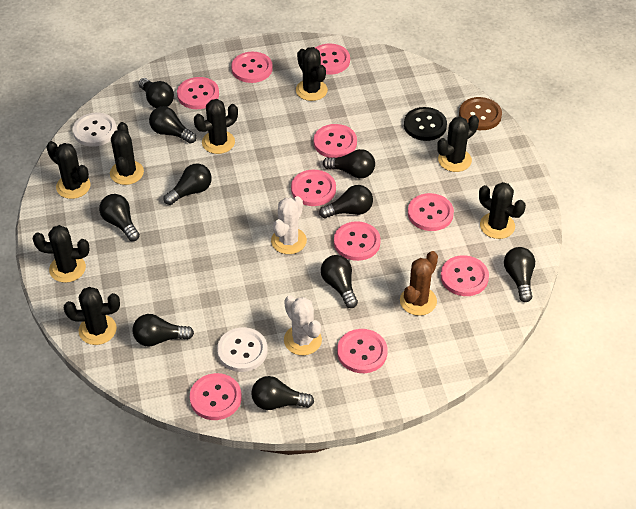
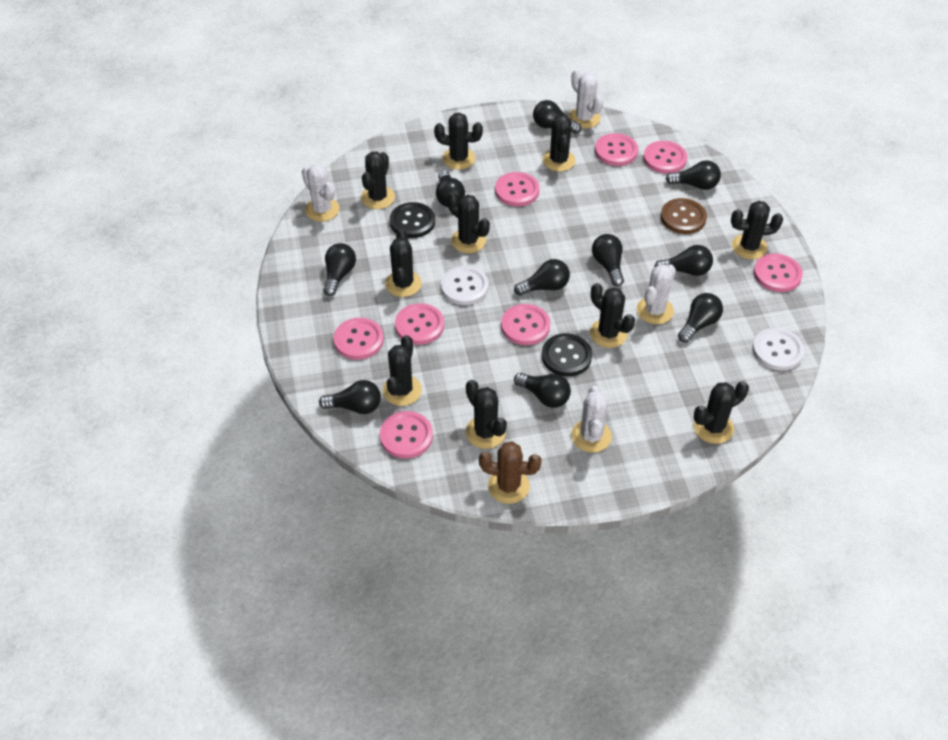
black button: [404,107,447,141] = 1 -> [390,202,435,238] [542,334,592,376] = 2
black cactus: [33,225,89,283] [46,141,91,199] [64,287,120,345] [110,122,144,185] [194,99,238,154] [296,47,328,101] [437,115,479,172] [479,182,526,239] = 8 -> [361,152,395,209] [383,335,422,406] [385,230,422,297] [434,113,483,170] [447,192,490,253] [465,380,507,449] [543,114,575,171] [590,283,635,348] [693,381,749,444] [731,201,783,259] = 10
pink button: [177,77,219,109] [190,373,242,420] [231,52,273,83] [291,170,336,206] [314,124,357,158] [315,44,350,75] [334,221,381,261] [337,329,388,373] [408,193,454,231] [441,255,489,296] = 10 -> [334,318,384,360] [380,411,433,459] [395,303,444,345] [495,172,540,206] [501,304,550,345] [595,133,638,166] [643,141,687,174] [754,254,803,292] = 8
white cactus: [271,196,307,254] [284,295,322,355] = 2 -> [302,164,339,222] [569,69,603,128] [571,386,612,453] [637,264,676,324] = 4

